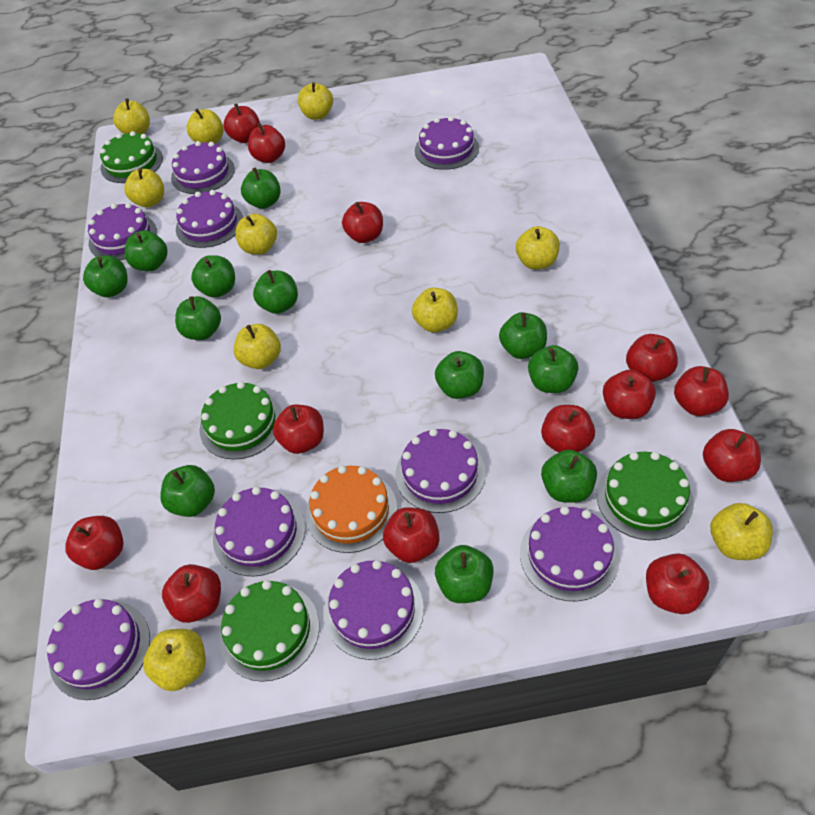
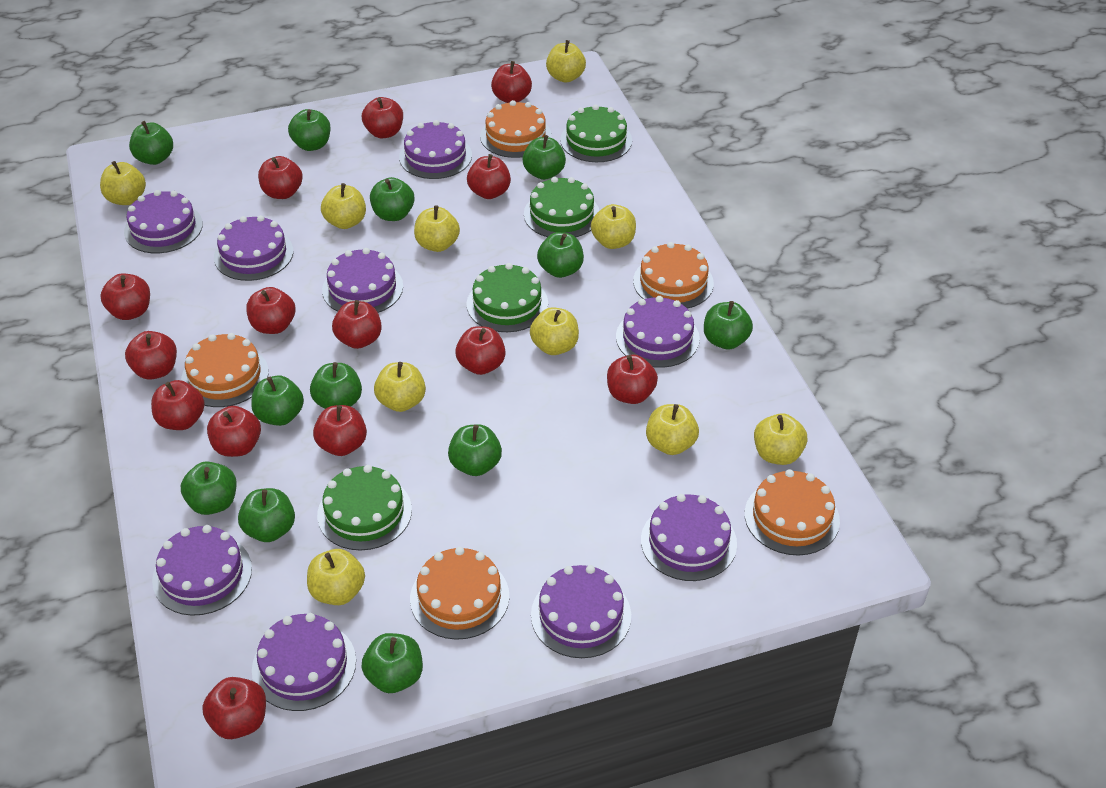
orange cake: [306,465,397,553] = 1 -> [181,333,269,407] [410,547,509,640] [480,100,552,158] [633,242,714,309] [745,469,840,556] = 5
red apple: [65,516,124,570] [162,564,221,623] [224,104,260,143] [248,123,285,163] [273,405,324,454] [342,202,383,243] [383,507,439,563] [541,405,595,453] [603,370,656,419] [626,334,678,382] [646,553,709,614] [674,366,729,416] [703,429,761,482] = 13 -> [100,273,150,320] [125,331,177,380] [151,380,205,430] [202,677,266,739] [207,406,261,457] [246,287,296,334] [258,156,303,199] [313,405,367,456] [332,300,382,349] [362,97,403,139] [455,326,506,375] [467,154,511,199] [491,61,532,103] [607,355,658,404] = 14

